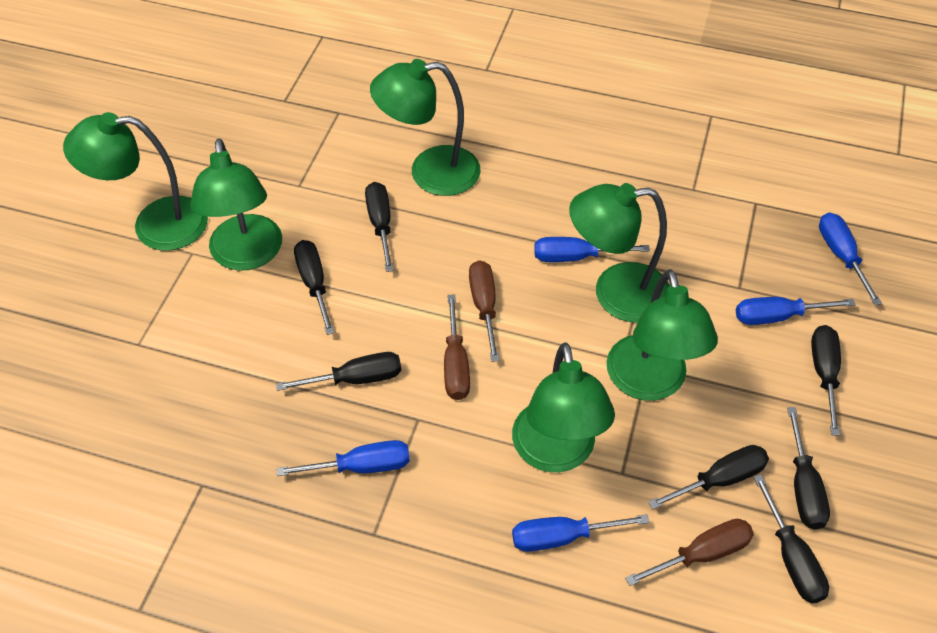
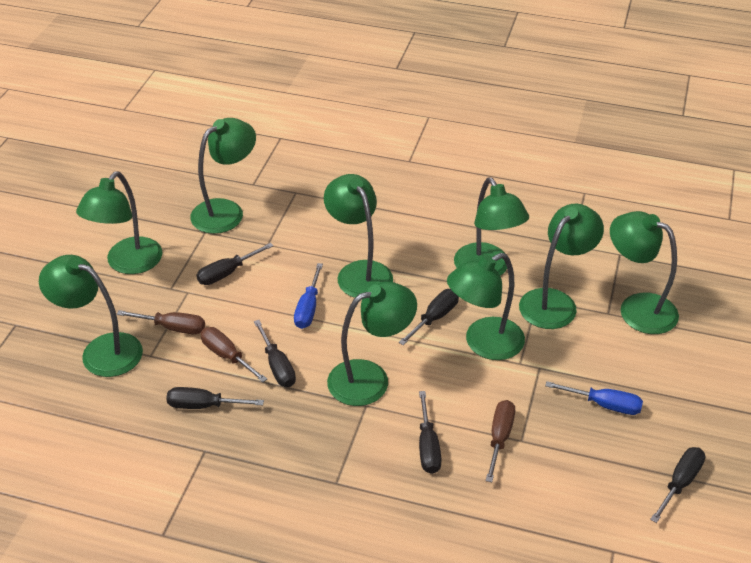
black screwdriver: [276,352,401,391] [294,240,335,335] [365,182,394,272] [648,445,769,509] [753,474,829,603] [787,407,830,530] [811,325,841,436] = 7 -> [166,387,264,409] [197,243,274,285] [254,320,296,387] [399,289,459,345] [419,391,442,474] [650,447,705,523] = 6
blue screwdriver: [276,440,410,476] [512,514,649,552] [534,237,650,262] [736,297,856,325] [819,212,882,305] = 5 -> [294,263,323,329] [545,381,643,415] = 2
green lamp: [63,112,208,251] [190,138,282,271] [370,59,480,196] [512,342,615,472] [569,183,670,322] [607,269,718,401] = 6 -> [39,255,143,377] [76,172,162,274] [190,118,256,234] [324,174,393,298] [327,282,417,406] [447,253,525,360] [454,177,529,276] [519,204,604,329] [610,211,679,334] = 9

